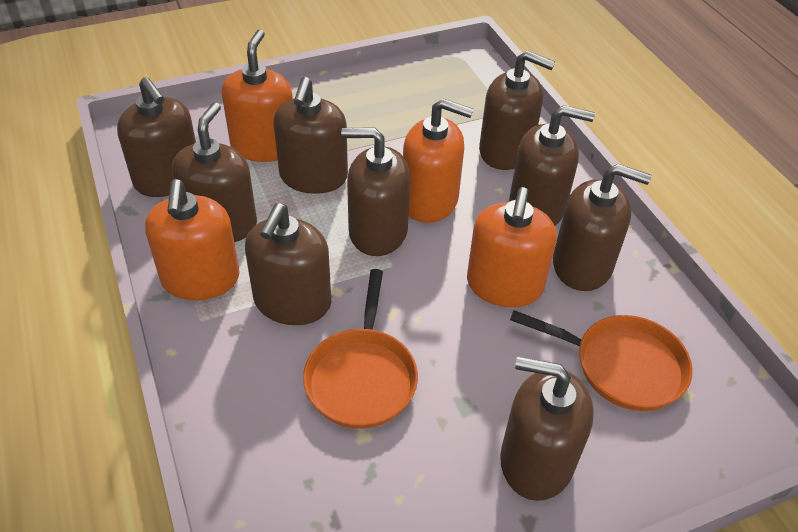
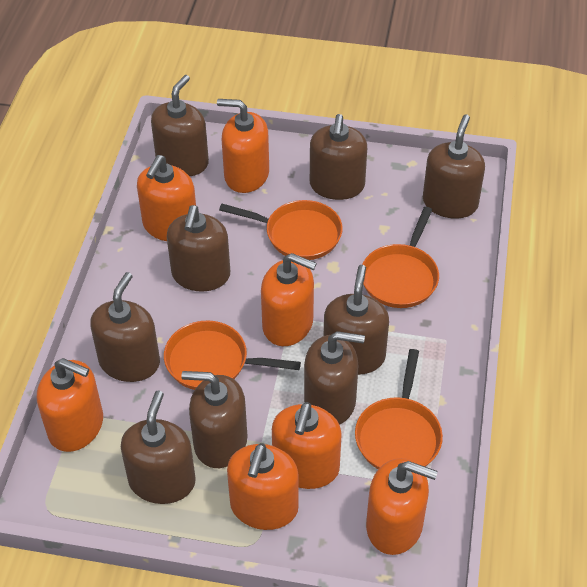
orange pan: [303,269,418,429] [510,310,693,411] = 2 -> [164,321,301,390] [219,200,343,260] [355,349,443,469] [362,207,439,308] = 4
orange soap dispenser: [145,179,240,300] [222,30,293,162] [403,98,473,223] [467,187,557,307] = 4 -> [37,358,103,452] [137,155,196,241] [217,99,269,193] [227,443,299,530] [261,253,317,346] [272,402,342,489] [366,458,438,555] = 7

